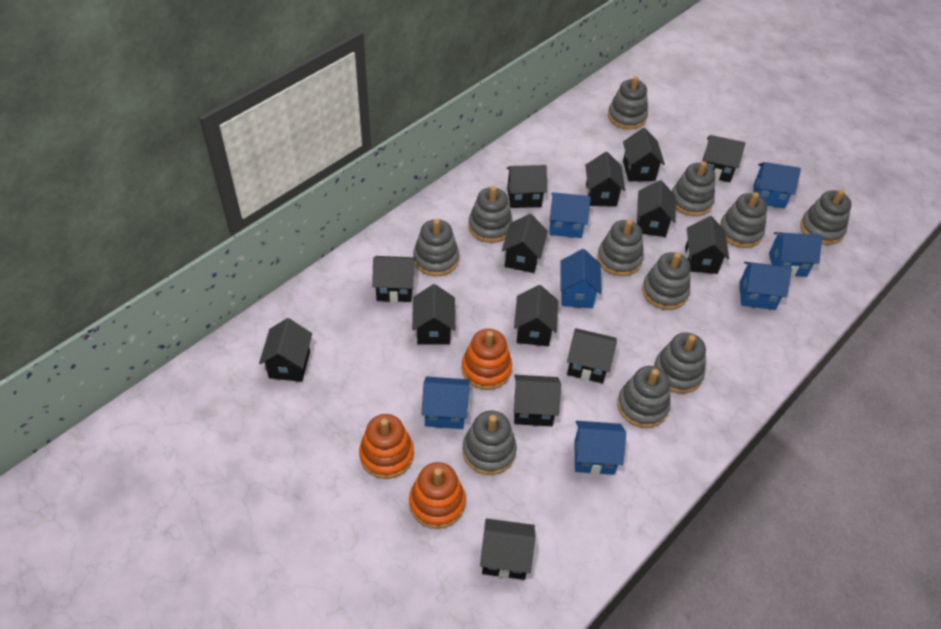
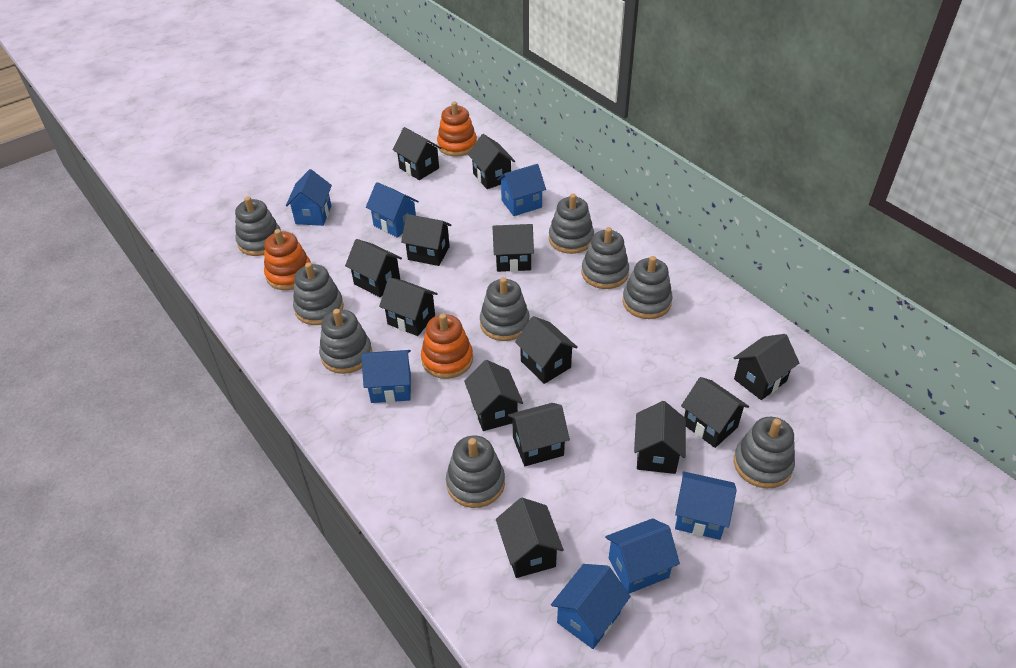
black house: [259,318,312,382] [372,256,416,302] [412,284,455,345] [480,518,535,580] [502,214,548,273] [506,165,547,208] [514,285,559,346] [514,375,561,426] [567,328,617,383] [585,152,625,207] [623,128,665,181] [637,180,676,237] [685,216,729,274] [703,135,745,182] = 14 -> [345,239,402,297] [379,277,438,336] [392,127,442,180] [401,214,451,266] [464,360,523,431] [468,134,515,189] [492,224,534,272] [496,498,564,578] [508,403,570,466] [515,316,578,384] [634,401,686,474] [681,377,749,448] [734,334,799,400] = 13
grey stacking toy: [413,219,459,276] [462,411,517,475] [468,186,513,243] [597,219,644,276] [608,76,648,130] [617,366,671,428] [642,252,690,310] [654,333,706,393] [672,161,715,217] [720,192,767,248] [800,190,852,245] = 11 -> [235,196,281,256] [293,262,344,325] [319,309,372,374] [446,436,505,508] [480,277,530,341] [549,194,594,254] [582,227,629,289] [623,256,673,319] [734,417,795,488] = 9

